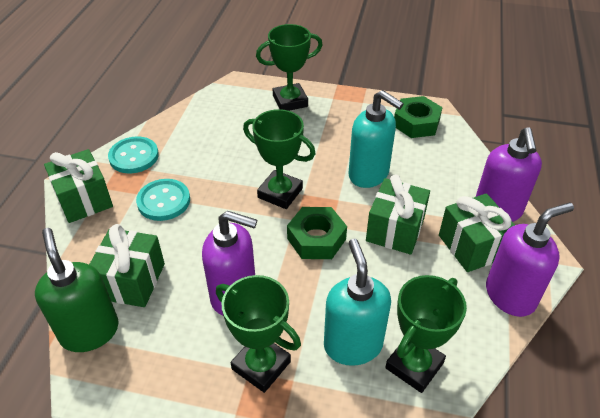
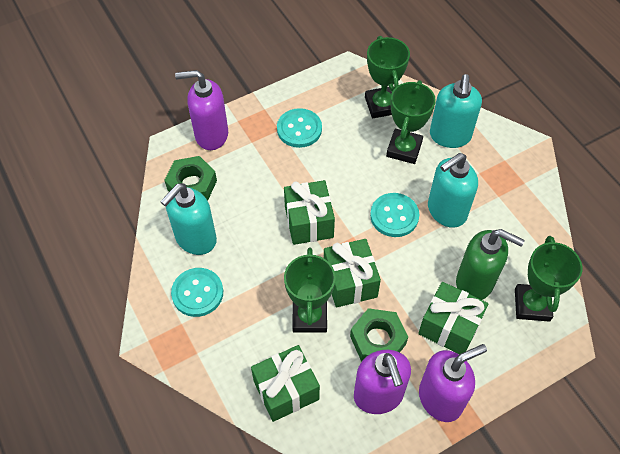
turquoise button: [108,136,159,174] [136,179,190,221] = 2 -> [171,268,223,317] [277,108,322,148] [370,193,419,237] = 3
turquoise soap dispenser: [324,239,391,366] [349,90,404,188] = 2 -> [160,183,217,255] [428,153,478,228] [430,74,482,148] = 3

